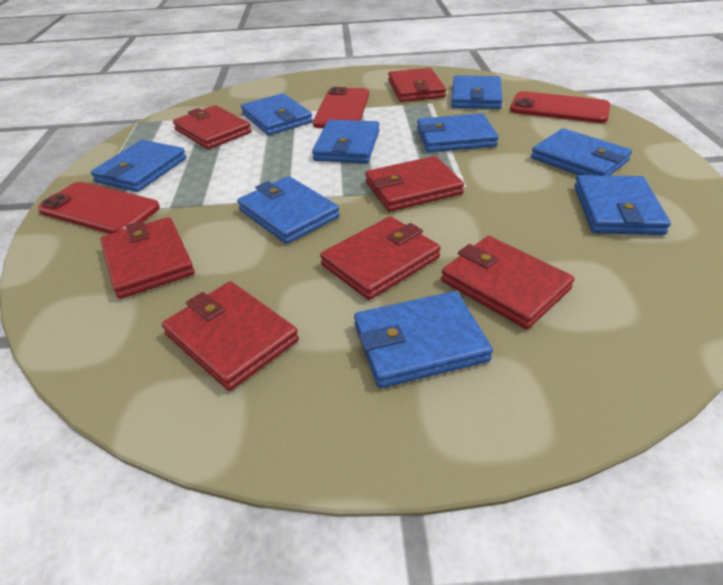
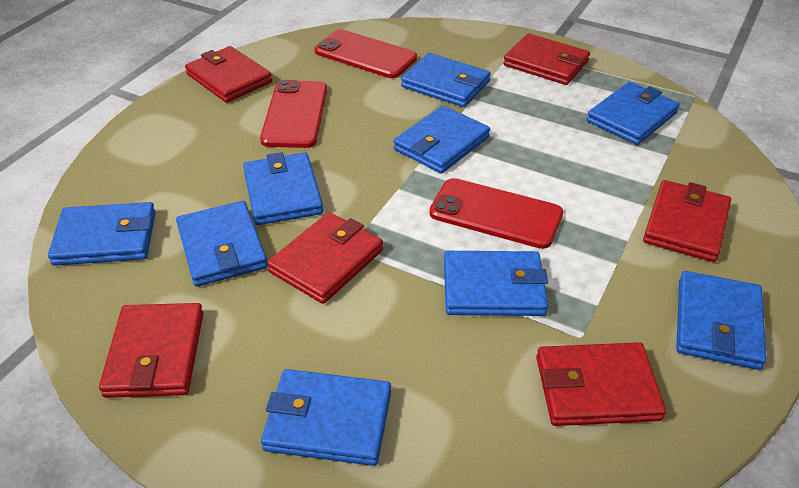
red wallet: [100,217,195,299] [162,281,299,391] [173,105,251,149] [320,216,441,300] [365,156,464,212] [388,68,446,102] [441,236,575,329] = 7 -> [99,303,203,398] [185,46,272,103] [267,212,383,304] [503,33,590,85] [536,342,666,426] [643,180,731,262] = 6

